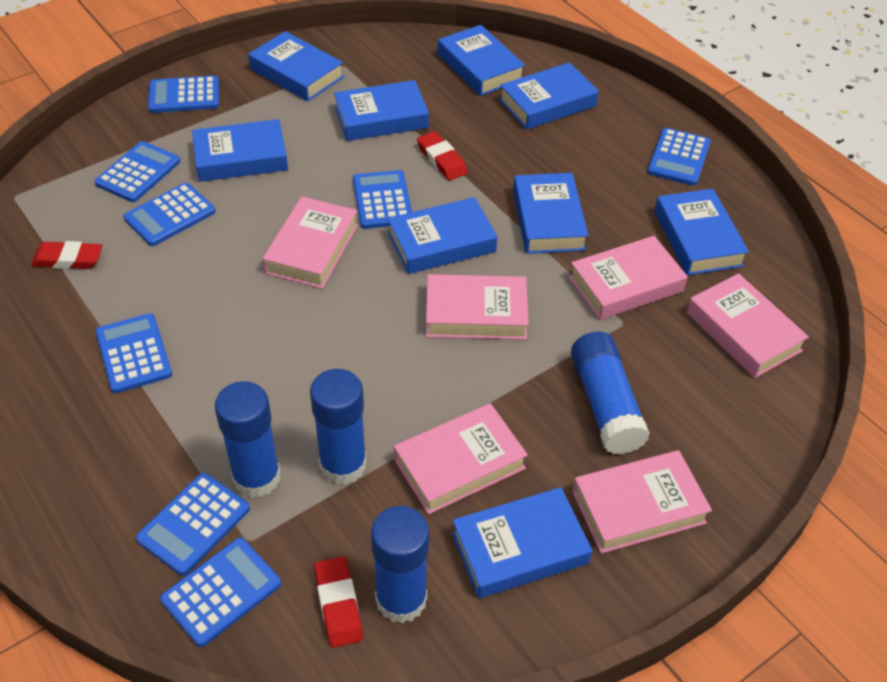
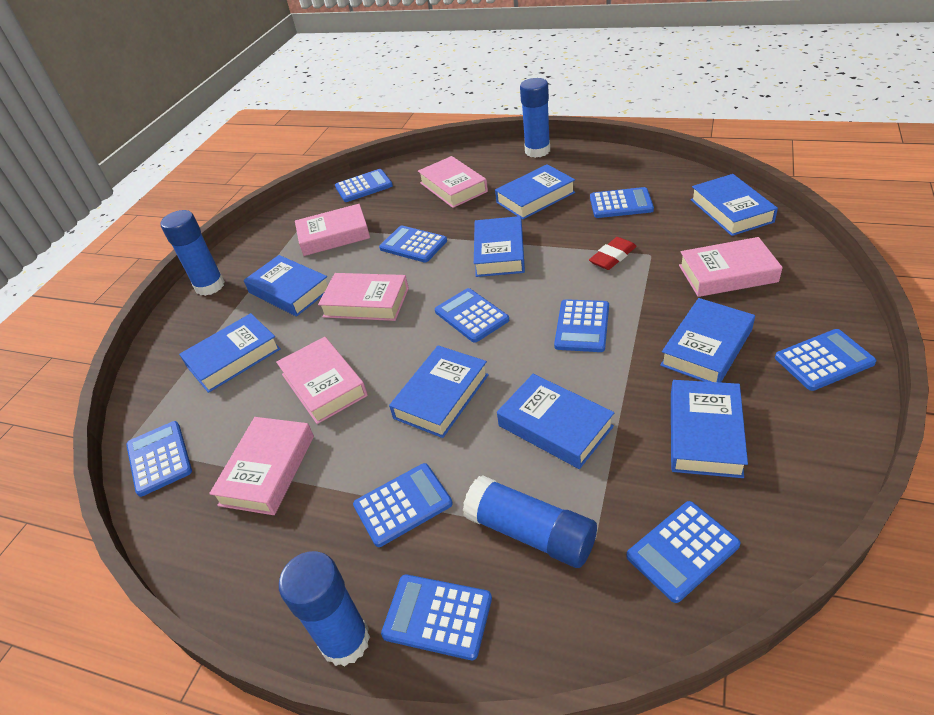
blue calculator: [95,141,180,202] [96,313,172,393] [123,183,215,246] [136,473,250,576] [148,75,219,113] [160,538,281,647] [353,170,412,229] [647,128,711,186] = 8 -> [126,421,192,497] [335,169,393,202] [353,463,453,547] [379,225,447,262] [381,574,492,660] [435,288,509,343] [554,299,609,352] [590,187,654,218] [626,501,740,603] [775,329,877,391] = 10
red eraser: [31,241,103,269] [314,556,363,648] [417,131,468,181] = 3 -> [589,237,637,270] = 1

